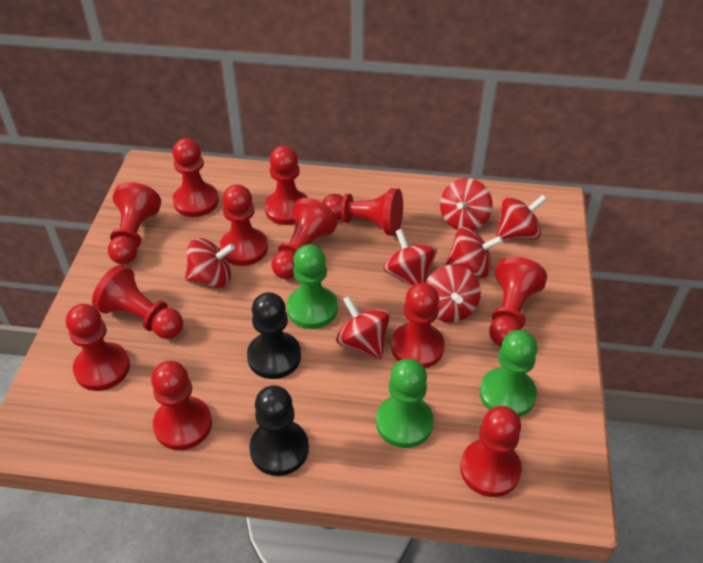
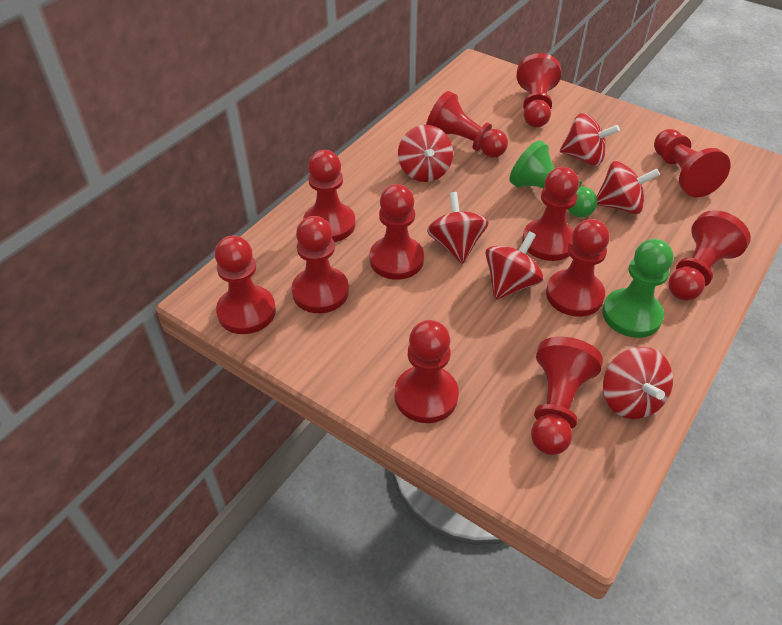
black pawn: [247,292,301,379] [249,385,309,476] = 2 -> none = 0
green pawn: [286,244,338,329] [376,359,434,448] [479,330,538,417] = 3 -> [509,140,598,217] [602,239,674,338] = 2
red spinning top: [185,238,235,288] [336,296,390,359] [384,229,437,286] [425,265,481,322] [440,178,493,230] [445,227,503,278] [496,195,547,239] = 7 -> [398,125,453,182] [427,192,489,264] [485,231,544,300] [560,113,620,166] [597,161,660,214] [603,347,673,419] = 6

